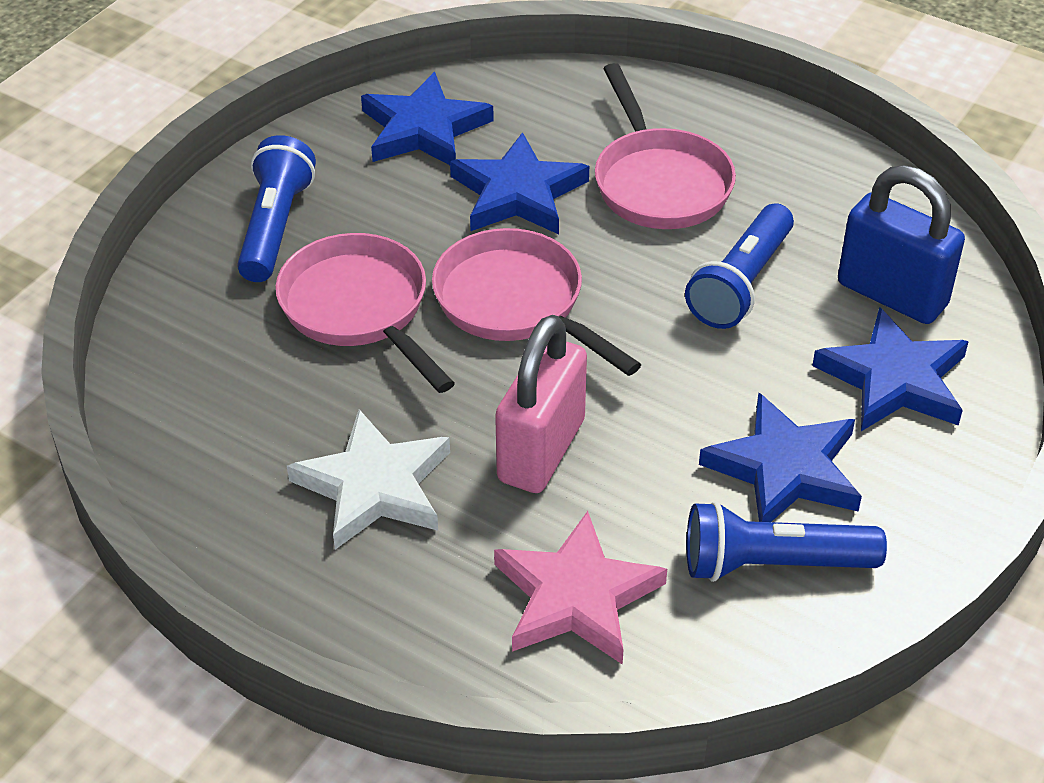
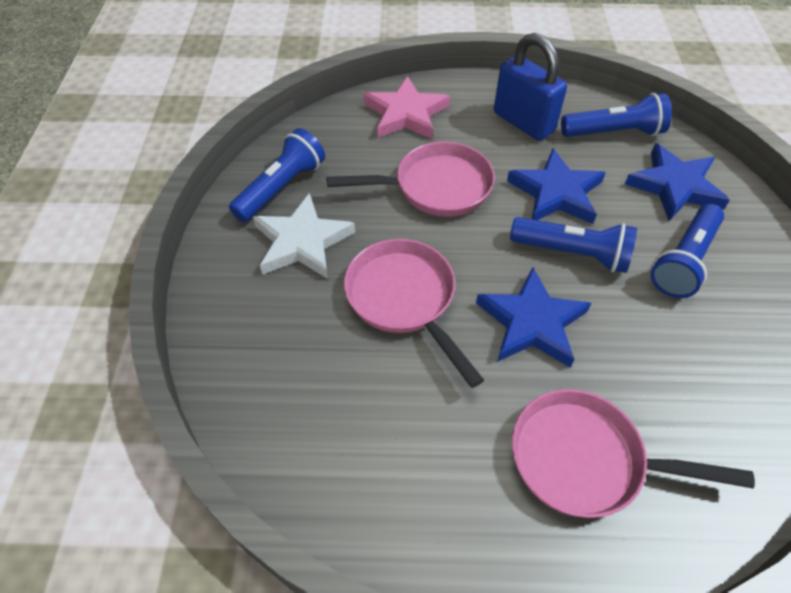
blue flashlight: [237,135,316,282] [685,203,794,329] [687,501,887,582] = 3 -> [229,128,325,222] [510,217,637,273] [561,93,672,137] [651,204,724,298] = 4
blue star: [361,72,494,165] [450,132,589,234] [699,393,862,522] [812,307,969,431] = 4 -> [476,267,591,368] [507,149,606,224] [625,143,730,221] = 3
pink padlock: [495,315,587,493] = 1 -> none = 0

